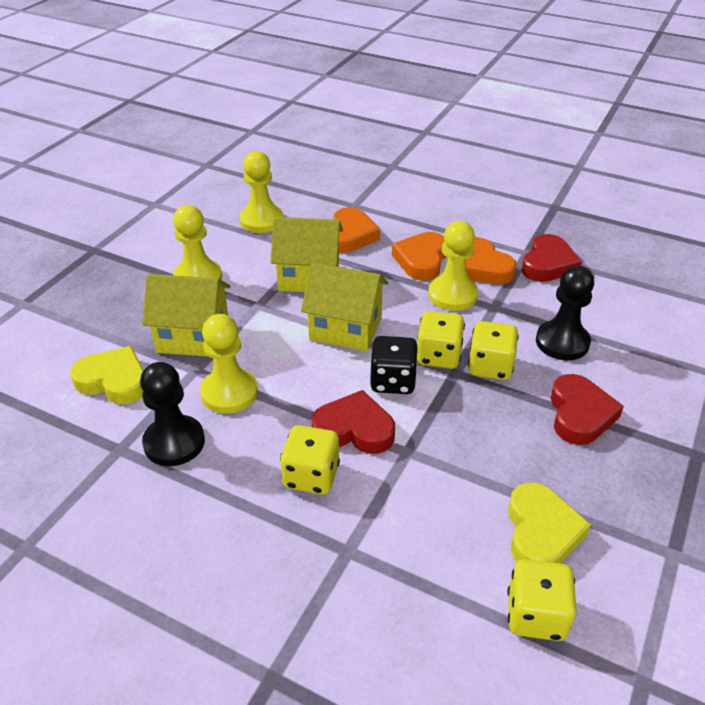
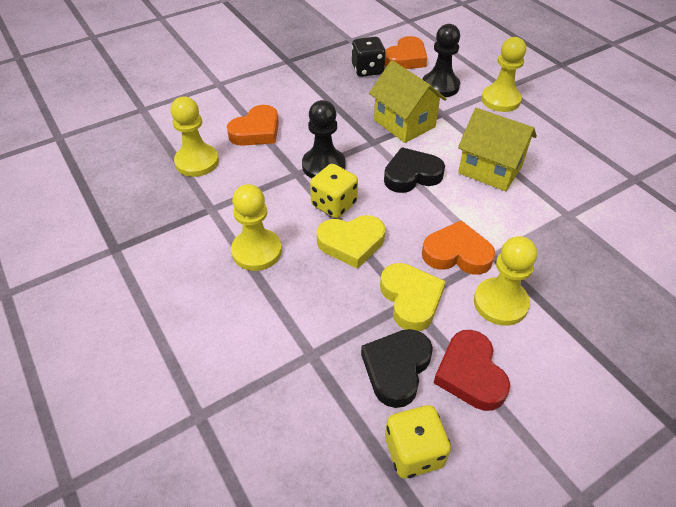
black heart: none = 0 -> [361,329,433,408] [384,147,445,193] = 2
red heart: [312,390,395,454] [522,234,582,282] [551,374,624,445] = 3 -> [434,330,510,411] = 1
yellow dice: [280,425,340,495] [417,311,465,369] [468,321,519,380] [508,559,577,641] = 4 -> [310,164,358,218] [385,405,451,478] = 2
yellow house: [142,274,230,357] [271,217,343,292] [301,262,388,351] = 3 -> [369,60,446,143] [458,108,537,191] = 2

